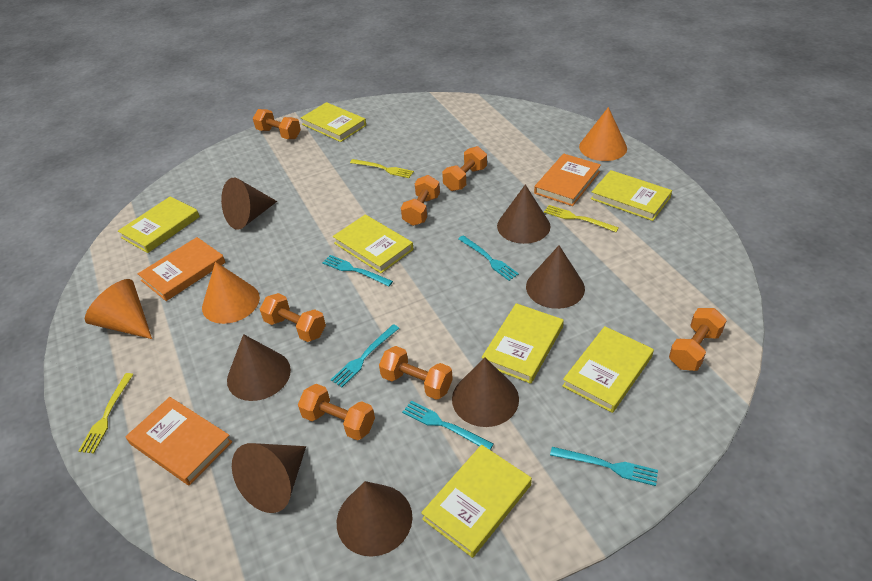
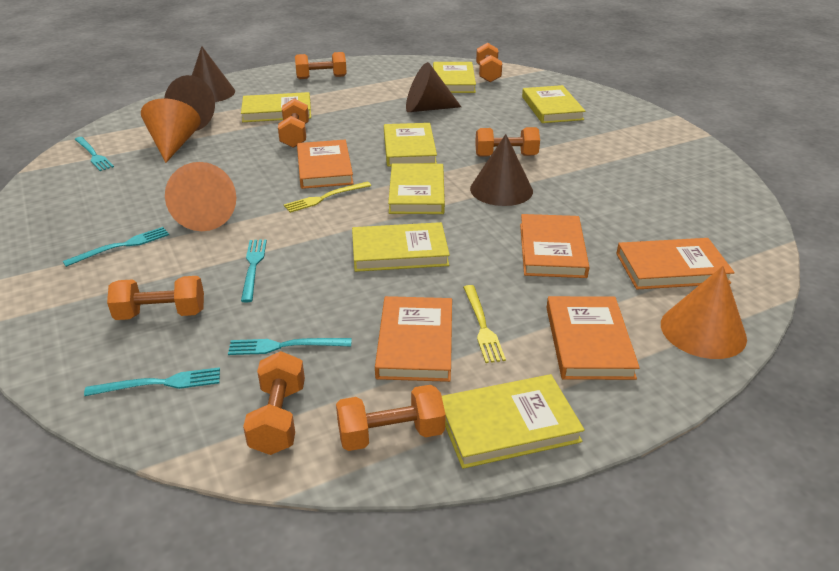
brown cone: [221,178,277,230] [227,334,291,401] [232,443,306,513] [337,481,413,557] [452,357,519,427] [497,184,550,244] [526,246,585,309] = 7 -> [164,75,215,131] [192,46,235,102] [406,62,461,112] [470,134,533,206] = 4
orange book: [125,397,232,485] [138,237,226,301] [534,154,601,206] = 3 -> [297,140,354,189] [375,296,452,382] [520,214,589,278] [546,296,640,380] [616,238,735,289] = 5
yellow fork: [78,373,134,453] [350,159,414,178] [544,205,619,232] = 3 -> [284,181,371,213] [463,285,506,363] = 2

